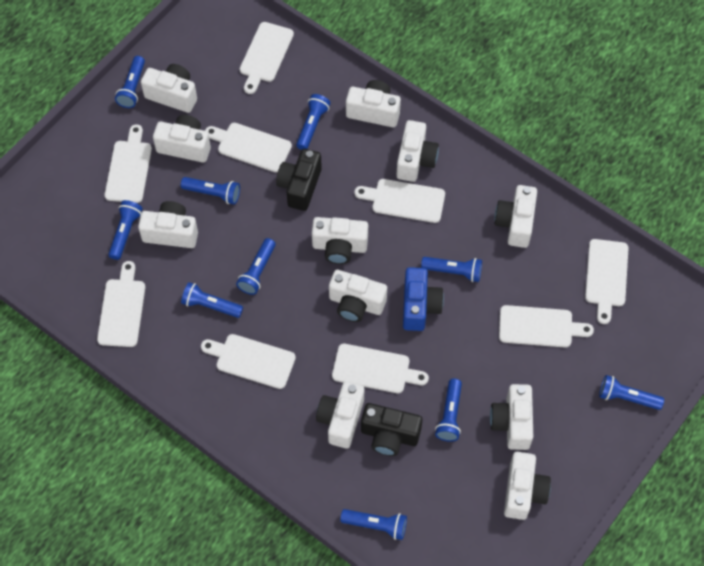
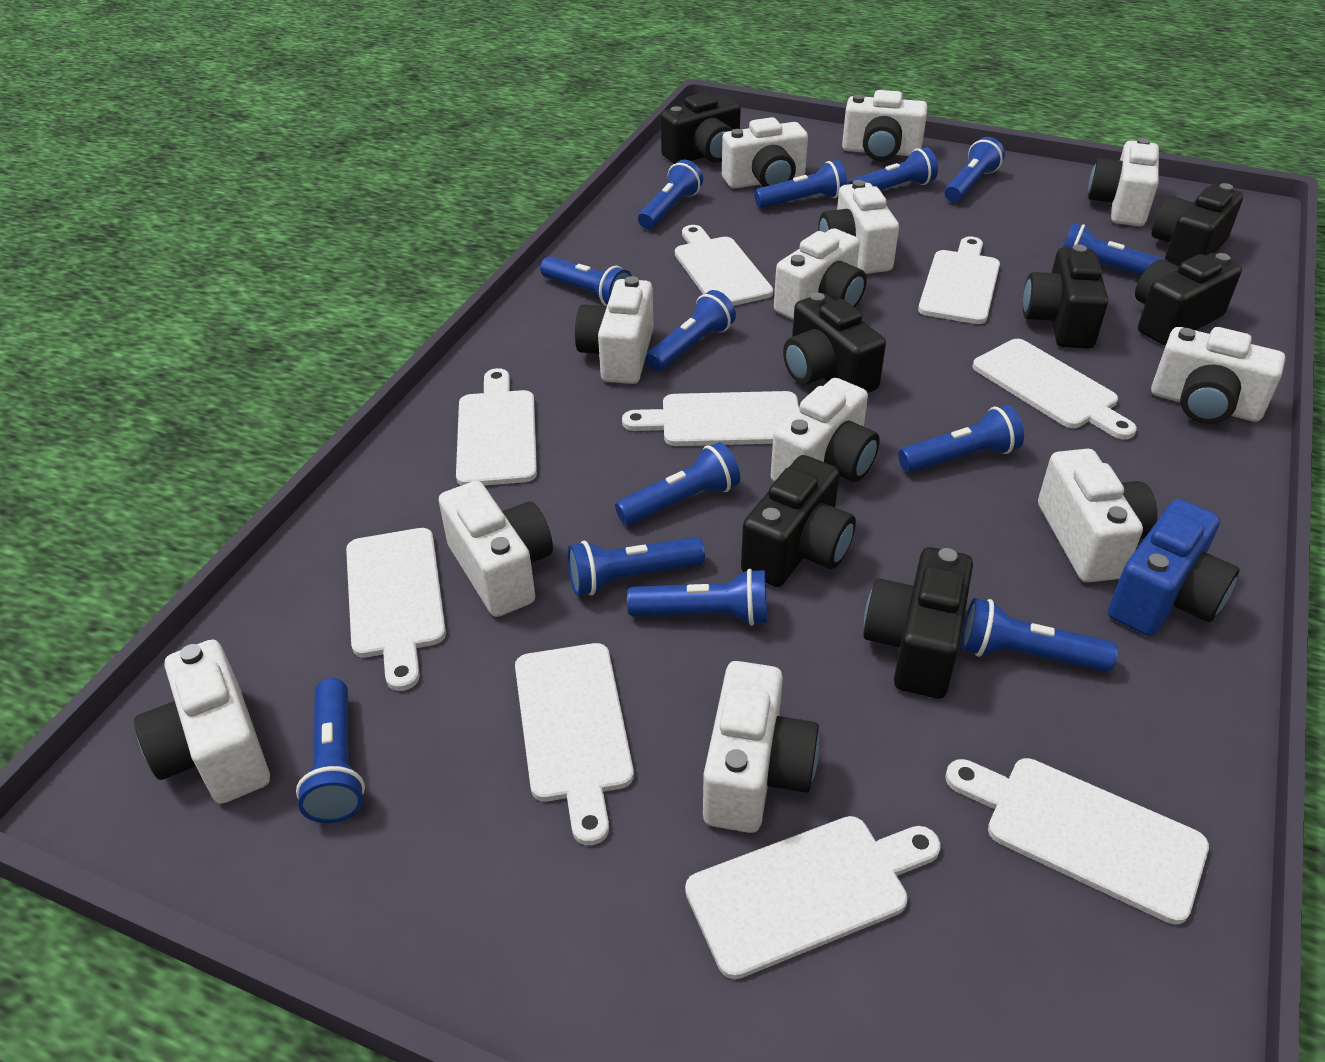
black camera: [276,149,322,211] [361,403,422,456] = 2 -> [661,92,741,164] [741,455,856,587] [783,293,886,393] [863,547,973,699] [1023,244,1108,348] [1135,253,1242,345] [1152,183,1243,266] = 7
blue flashlight: [108,200,143,260] [115,56,145,108] [181,177,240,204] [181,282,243,318] [236,238,276,295] [296,94,330,150] [340,509,407,540] [421,257,482,282] [435,379,462,442] [599,375,664,410] = 10 -> [296,678,365,823] [540,256,632,306] [567,537,705,596] [615,442,740,525] [627,569,767,626] [638,160,703,229] [646,290,736,372] [754,160,847,208] [848,147,938,190] [898,405,1024,473] [945,137,1005,202] [961,598,1118,672] [1063,223,1166,275] = 13
white camera: [138,201,198,248] [141,64,197,113] [153,115,211,163] [312,217,368,264] [316,381,364,449] [329,270,387,322] [346,80,401,127] [396,120,439,182] [490,384,533,450] [494,185,537,248] [504,452,551,520] = 11 -> [134,639,270,804] [439,481,553,617] [575,276,654,384] [703,661,819,833] [722,117,808,189] [771,378,880,482] [774,228,867,320] [819,180,899,274] [842,90,927,161] [1038,449,1158,583] [1088,138,1159,226] [1151,327,1285,424] = 12

